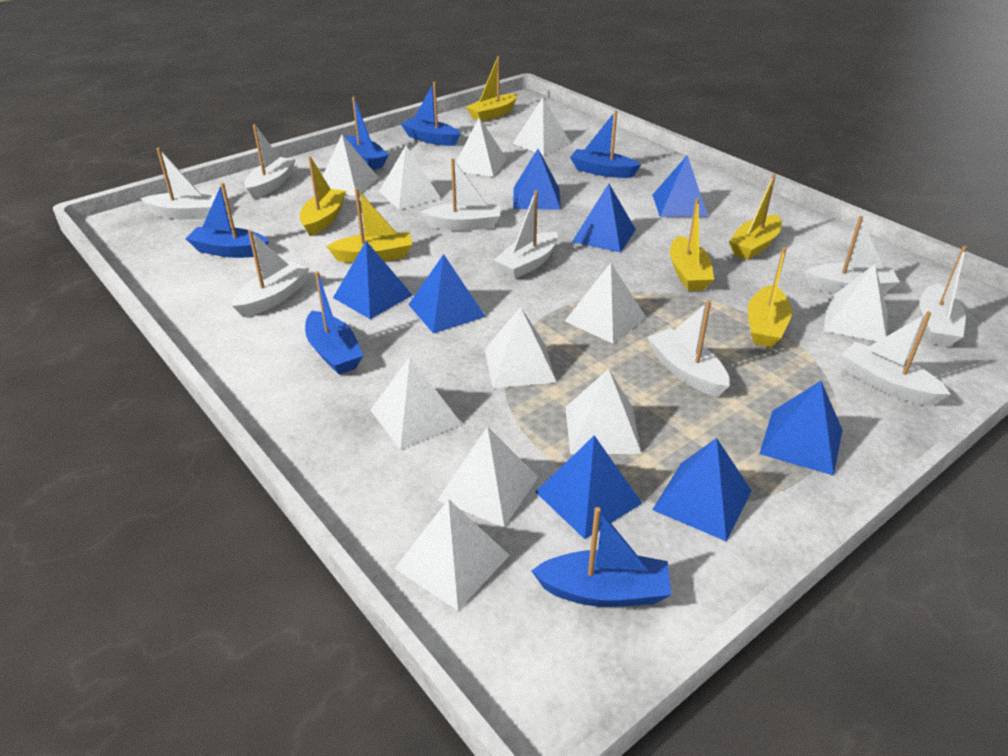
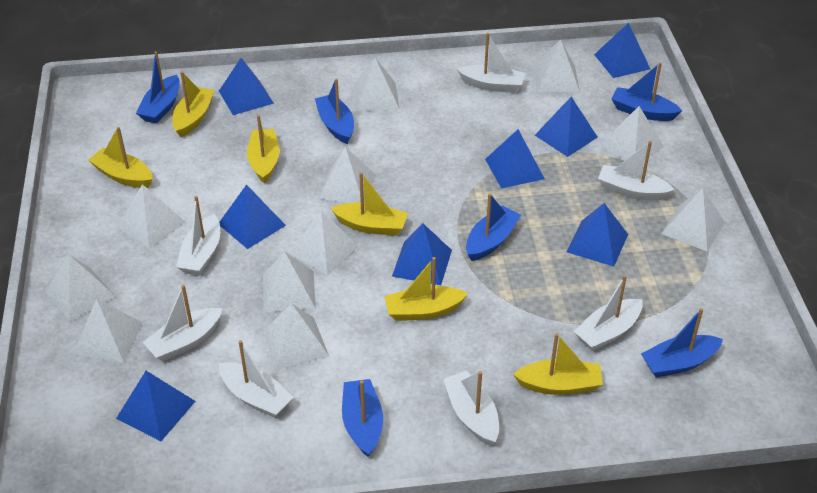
white boat: [141,148,216,219] [232,230,309,317] [244,124,295,199] [421,158,500,231] [494,190,558,279] [647,300,730,397] [805,216,900,294] [841,312,950,406] [919,246,967,347] = 9 -> [143,285,222,361] [176,196,220,276] [219,340,294,418] [443,371,499,446] [457,33,525,93] [574,275,643,351] [598,141,675,201] = 7

